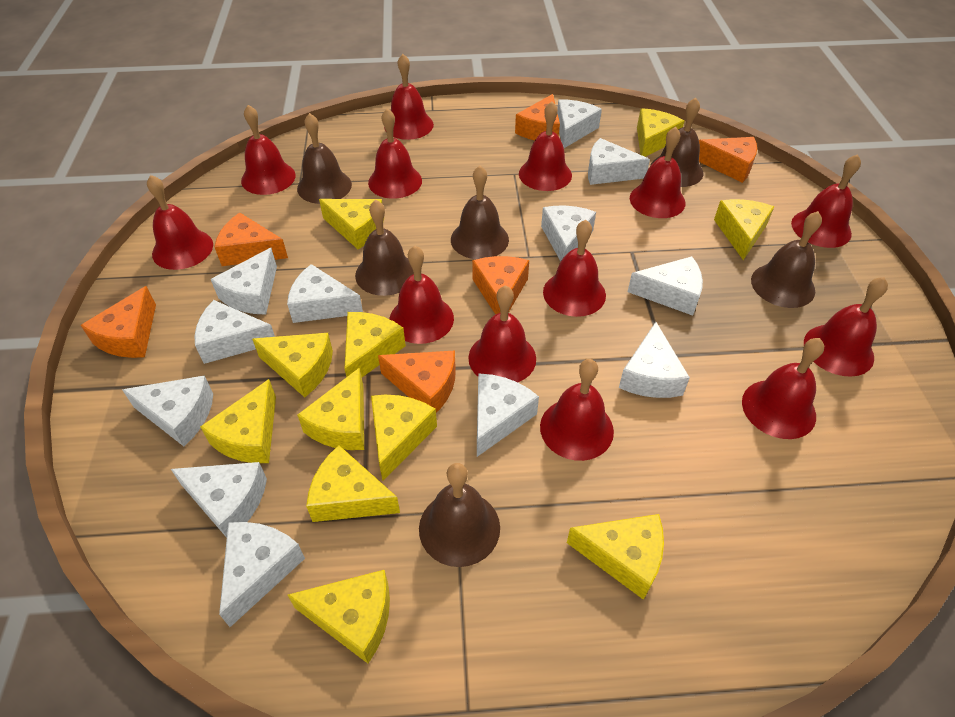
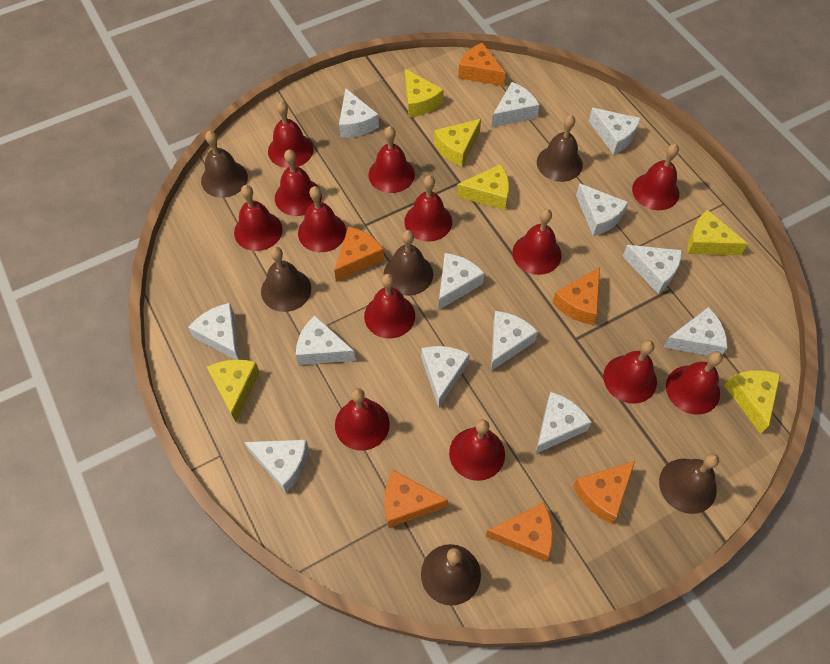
white cheese: [122,375,213,446] [171,462,267,538] [194,300,275,364] [211,248,277,315] [219,522,305,627] [287,264,363,323] [477,373,539,457] [541,206,596,262] [557,99,602,148] [588,138,650,185] [619,322,690,398] [628,256,703,316] = 12 -> [188,303,239,360] [244,440,309,493] [296,316,355,365] [339,88,379,138] [421,346,470,408] [438,253,484,310] [491,82,539,128] [491,311,538,371] [535,392,592,454] [576,183,628,236] [589,108,641,155] [623,245,682,294] [663,307,727,356] = 13
yellow cheese: [200,379,276,463] [252,333,333,397] [288,570,390,663] [297,367,364,450] [306,445,400,522] [319,199,384,249] [344,312,406,377] [371,395,437,481] [567,514,664,600] [637,108,684,157] [714,199,774,260] = 11 -> [207,360,259,422] [405,69,444,117] [434,119,481,167] [456,164,509,210] [687,210,748,255] [724,370,780,434] = 6

